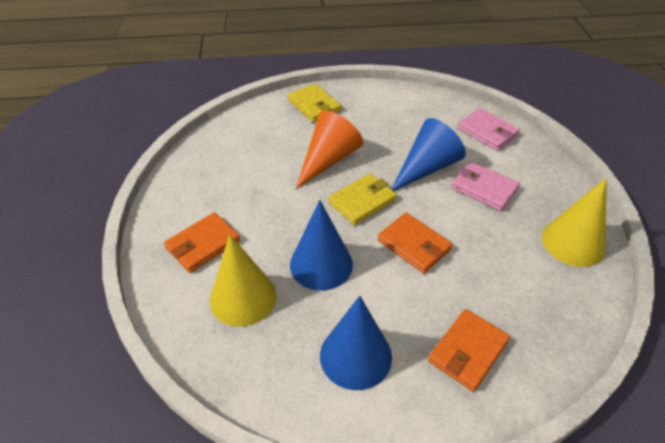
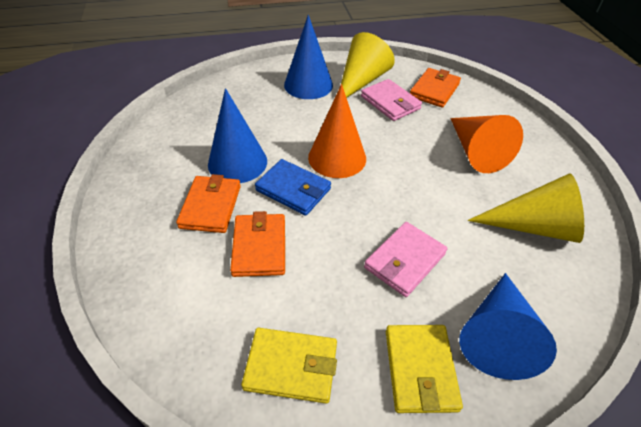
blue wallet: none = 0 -> [255,159,331,216] = 1
orange cone: [296,111,363,189] = 1 -> [308,84,366,178] [450,115,523,173] = 2

